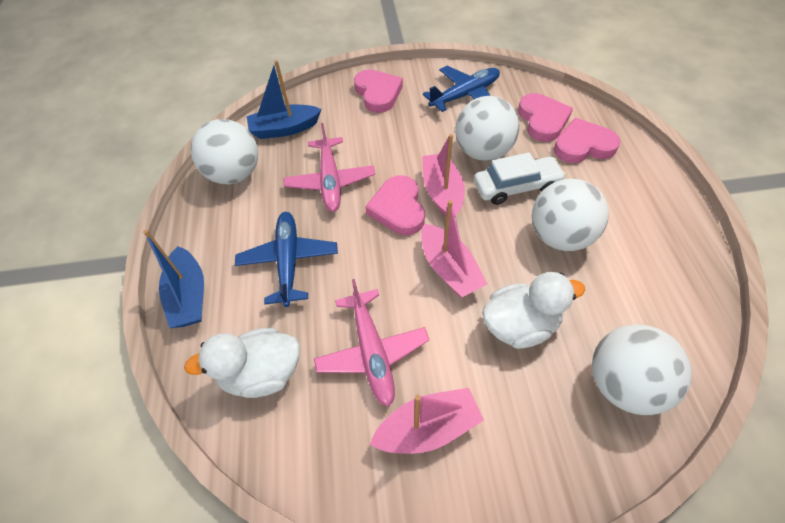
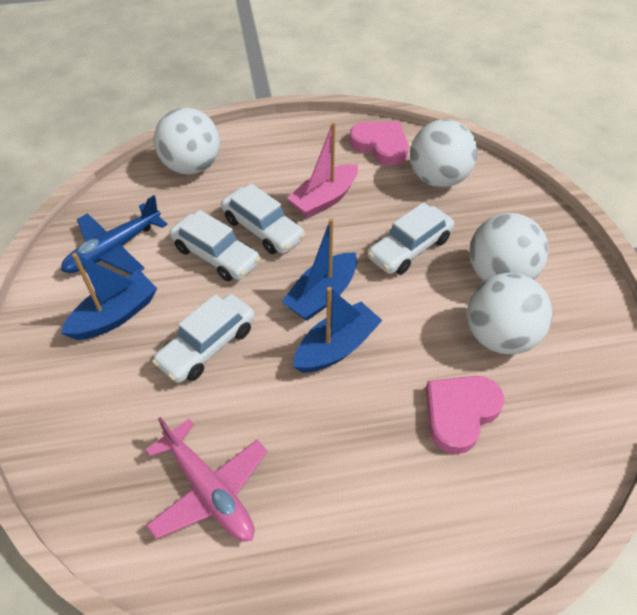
blue boat: [143,230,204,328] [247,60,321,139] = 2 -> [61,253,157,340] [282,218,357,321] [293,287,383,373] = 3
blue plane: [235,212,338,307] [423,66,500,112] = 2 -> [61,195,168,275] = 1
pink boat: [370,388,484,454] [421,200,487,297] [422,134,465,217] = 3 -> [287,122,358,218] = 1
pink heart: [354,69,403,113] [365,175,425,235] [518,93,573,142] [554,118,621,163] = 4 -> [349,122,409,165] [426,376,504,454] = 2
pink plane: [283,123,375,212] [314,279,429,407] = 2 -> [145,417,267,542] = 1
white car: [474,152,566,205] = 1 -> [152,294,255,383] [170,210,261,281] [221,184,305,254] [367,202,454,275] = 4
white duck: [184,328,300,398] [482,272,585,349] = 2 -> none = 0

